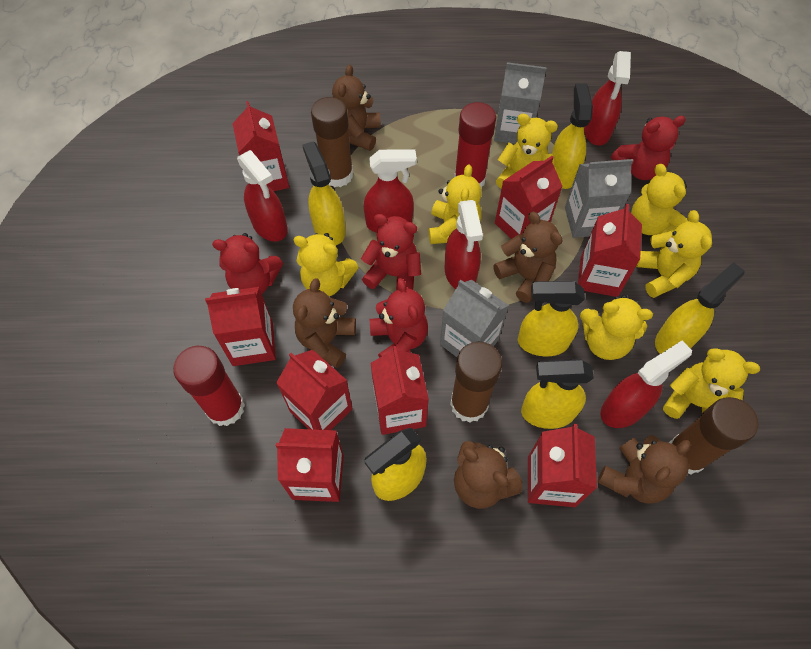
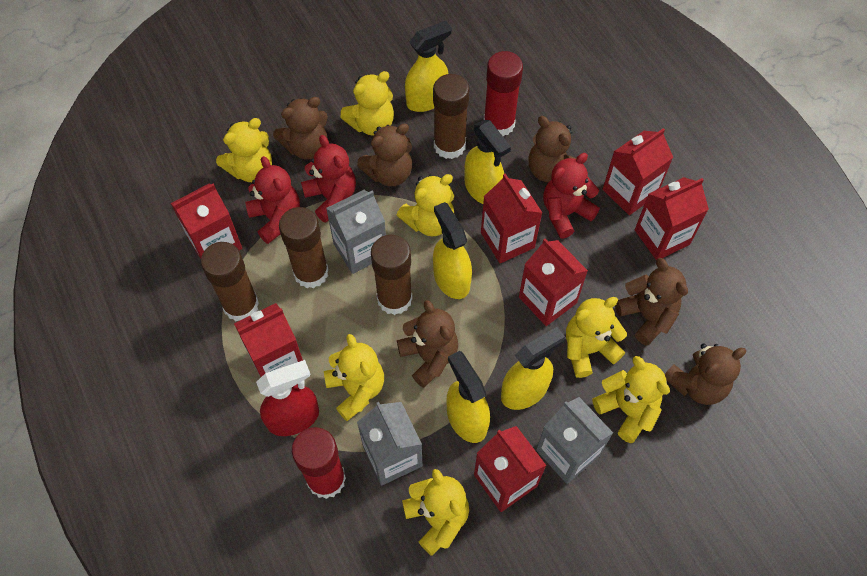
brown glue stick: [311,97,353,187] [450,342,502,423] [669,397,758,475] = 3 -> [201,242,259,322] [279,207,329,288] [371,235,412,315] [433,74,469,159] = 4
brown teddy bear: [293,278,356,368] [332,65,381,151] [454,441,522,509] [494,212,562,303] [597,435,691,504] = 5 -> [273,97,328,160] [357,124,412,187] [397,300,458,388] [528,116,577,182] [615,258,688,346] [665,344,746,405] = 6
red carton: [205,287,276,366] [232,101,289,191] [276,350,353,430] [276,428,344,502] [371,346,429,435] [495,156,563,239] [528,424,597,507] [578,204,642,297] = 8 -> [171,183,242,259] [234,303,303,377] [474,426,547,512] [481,174,543,263] [519,239,588,326] [603,128,673,215] [635,177,709,260] = 7
red spray bottle: [237,150,288,242] [364,149,417,233] [444,200,483,289] [584,51,631,145] [600,340,692,428] = 5 -> [256,360,319,436] = 1
red teddy bear: [212,233,283,294] [361,214,421,291] [370,278,428,358] [611,116,686,180] = 4 -> [245,156,300,244] [301,135,356,223] [543,153,600,239] = 3
yellow spray bottle: [302,141,346,245] [364,428,427,501] [518,281,585,356] [521,359,594,429] [552,84,593,189] [655,262,745,354] = 6 -> [405,21,452,112] [433,202,472,299] [446,351,490,443] [464,120,511,204] [501,327,565,410] = 5

